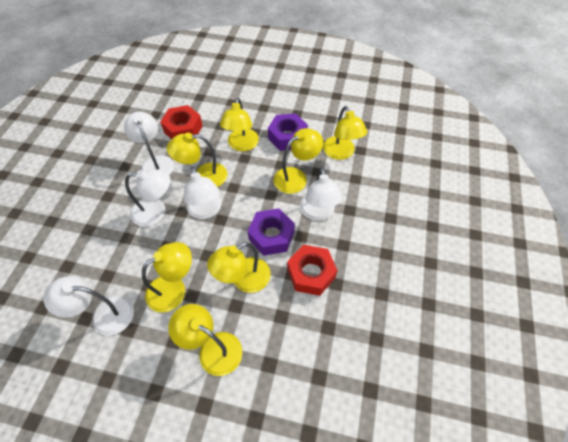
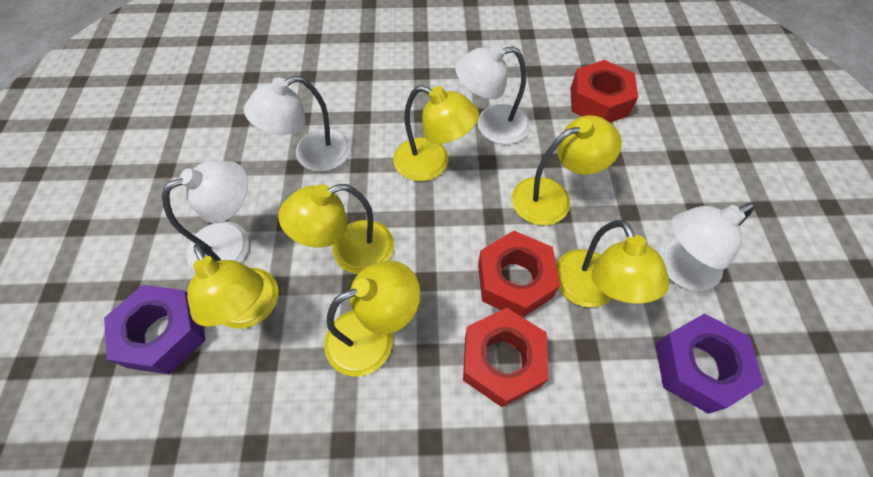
red nut: [160,105,203,139] [287,245,338,296] = 2 -> [463,308,548,407] [478,231,560,317] [570,60,638,123] = 3
white lamp: [44,276,134,335] [124,112,174,175] [125,169,171,227] [184,166,221,219] [300,168,342,221] = 5 -> [162,161,249,271] [244,76,351,172] [455,44,530,144] [659,203,755,291] = 4
yellow lamp: [142,242,192,312] [167,133,227,187] [168,304,242,376] [207,242,271,293] [220,98,259,151] [274,128,323,194] [323,106,367,160] = 7 -> [187,243,278,329] [278,184,394,274] [324,261,420,377] [393,85,479,181] [512,115,622,225] [556,220,670,308] = 6

